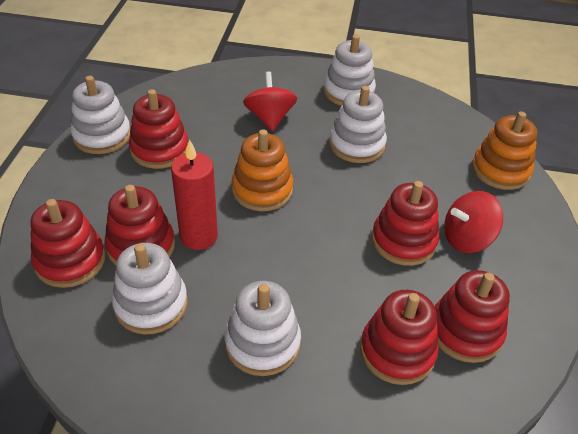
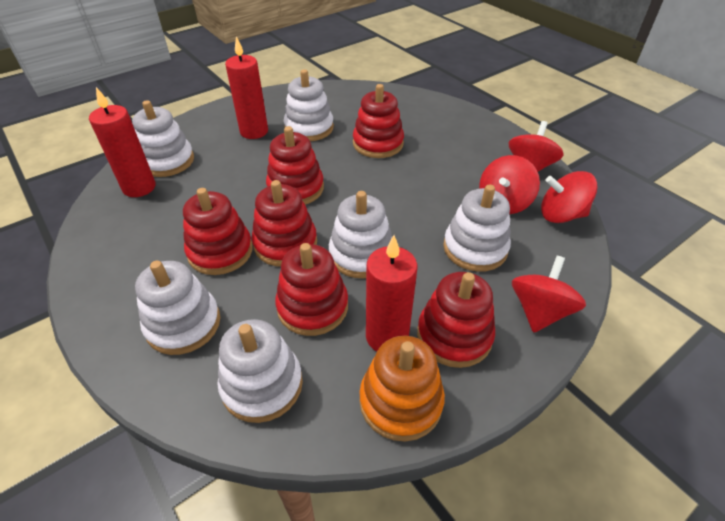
orange stacking toy: [232,129,293,211] [472,111,538,190] = 2 -> [359,336,445,442] = 1
red candle: [171,140,218,250] = 1 -> [89,87,156,197] [225,36,268,139] [366,235,417,352] = 3
red spinning top: [243,72,297,131] [444,191,503,253] = 2 -> [479,155,540,214] [509,121,564,172] [512,256,586,332] [541,171,598,223] = 4
white stacking toy: [71,76,130,154] [112,243,187,335] [224,281,301,376] [323,35,376,106] [329,86,387,163] = 5 -> [132,100,194,177] [135,261,220,355] [217,319,303,423] [284,69,334,141] [329,191,392,278] [443,185,511,272] = 6

